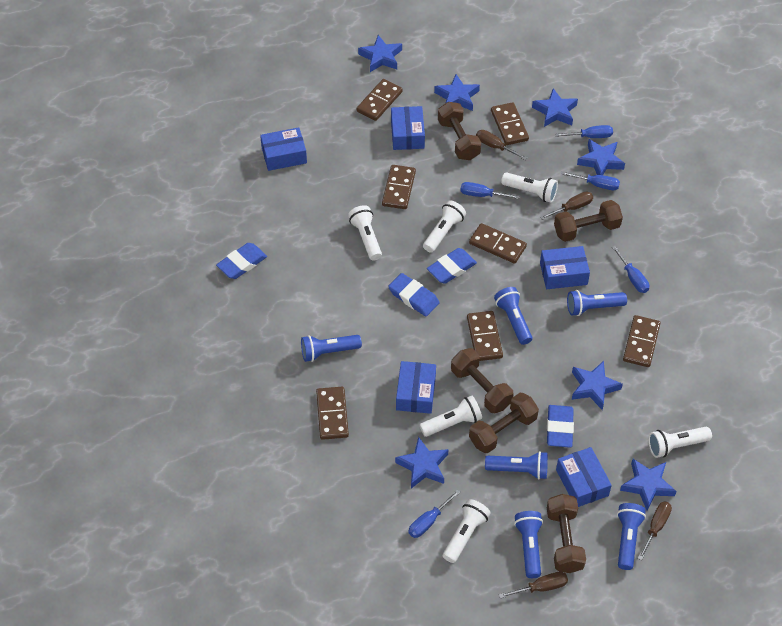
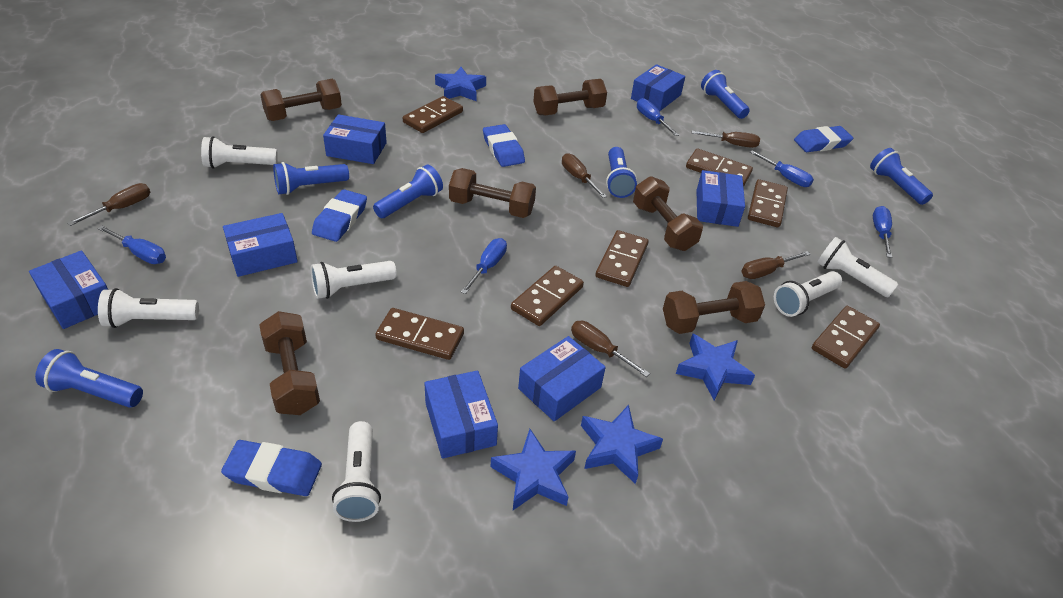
blue box: [260,127,307,171] [391,106,425,150] [396,361,436,414] [540,246,590,289] [556,447,612,507] = 5 -> [29,250,108,329] [223,213,298,277] [323,114,387,164] [424,370,498,459] [518,336,606,421] [631,64,685,111] [696,170,745,227] = 7
blue star: [358,35,402,72] [395,436,449,488] [434,74,480,111] [532,88,578,127] [572,361,623,410] [577,139,625,175] [620,459,677,510] = 7 -> [435,67,486,101] [491,429,576,510] [581,405,663,484] [676,334,755,400] = 4
brown dumbbell: [438,102,481,160] [451,348,514,413] [469,393,539,453] [547,494,586,573] [554,200,623,242] = 5 -> [259,311,320,415] [260,79,342,121] [449,168,536,218] [533,79,607,115] [633,176,703,251] [663,281,765,334] = 6
brown screwdriver: [476,130,527,160] [499,572,568,599] [540,192,593,220] [638,502,672,560] = 4 -> [67,183,150,226] [562,153,607,198] [571,321,650,377] [692,131,760,148] [741,251,811,279] = 5

